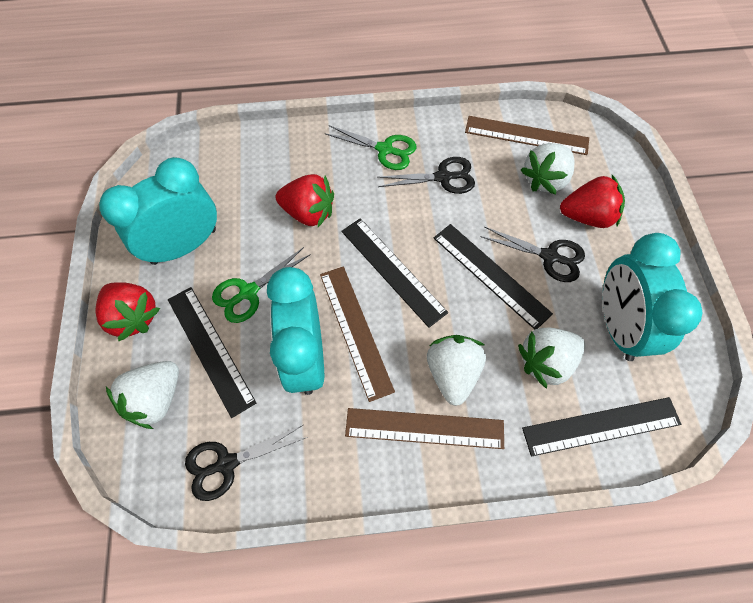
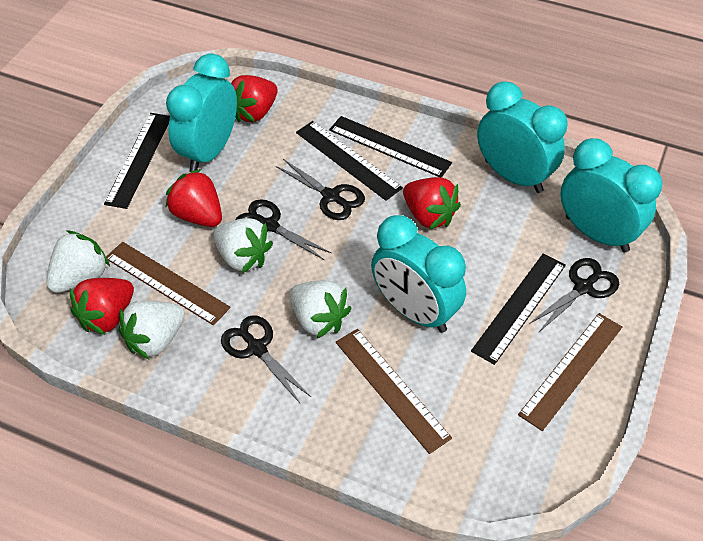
black scissors: [185,425,308,501] [378,157,475,194] [481,227,585,282] = 3 -> [221,315,311,403] [236,199,331,260] [276,159,365,220] [529,258,619,333] = 4
green scissors: [212,247,311,323] [324,125,416,170] = 2 -> none = 0
red strawberry: [96,282,160,341] [275,174,334,227] [560,175,625,228] = 3 -> [70,278,134,335] [165,169,222,227] [231,75,278,122] [403,177,461,230] = 4
turquoise clock: [99,157,217,265] [267,267,324,395] [603,233,702,361] = 3 -> [166,53,237,172] [371,215,466,333] [477,81,568,193] [560,138,663,252] = 4

